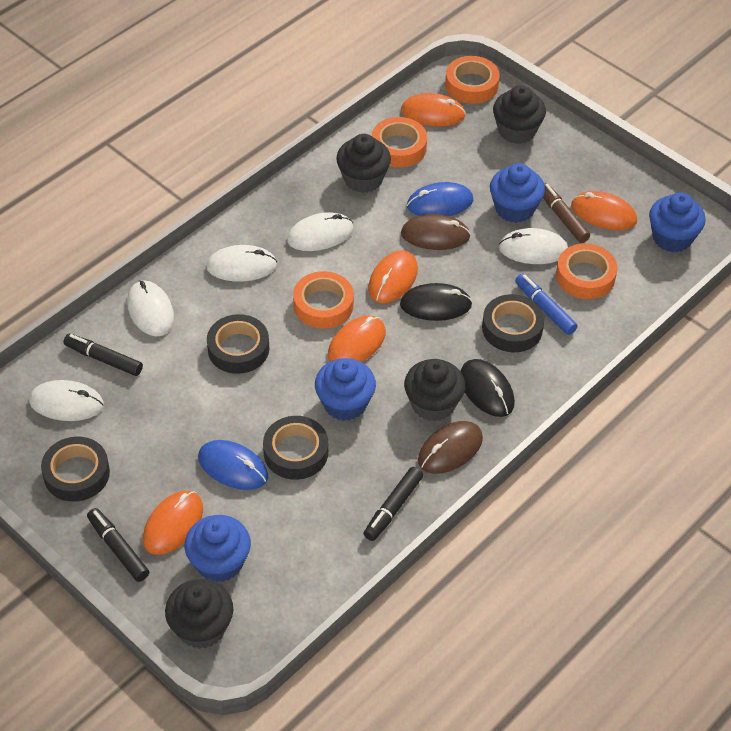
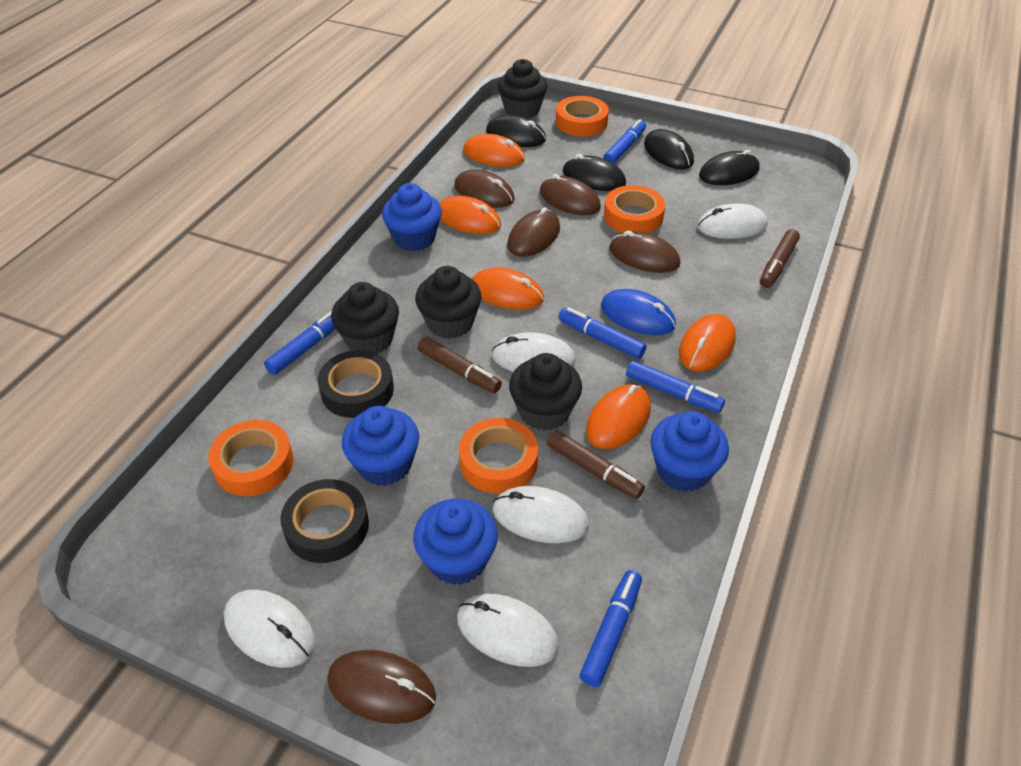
black marker: [64,333,143,376] [87,508,149,582] [363,467,423,541] = 3 -> none = 0
black mouse: [400,283,472,321] [460,359,515,417] = 2 -> [486,115,546,147] [562,154,626,191] [644,129,694,169] [699,150,759,185] = 4
black tape: [41,437,110,502] [207,314,269,374] [263,416,328,480] [482,294,545,352] = 4 -> [281,479,369,563] [318,350,394,418] = 2
blue marker: [515,274,578,335] = 1 -> [264,311,336,375] [558,307,646,359] [580,570,642,687] [603,119,646,164] [626,361,725,413] = 5
blue mouse: [198,440,268,490] [407,182,473,216] = 2 -> [601,289,676,335] = 1
brown marker: [543,183,590,243] = 1 -> [418,337,502,393] [547,430,645,499] [760,229,800,288] = 3
brown mouse: [401,214,471,250] [418,421,483,474] = 2 -> [327,650,436,724] [454,169,514,208] [507,207,560,257] [540,174,601,215] [609,231,680,273] = 5

